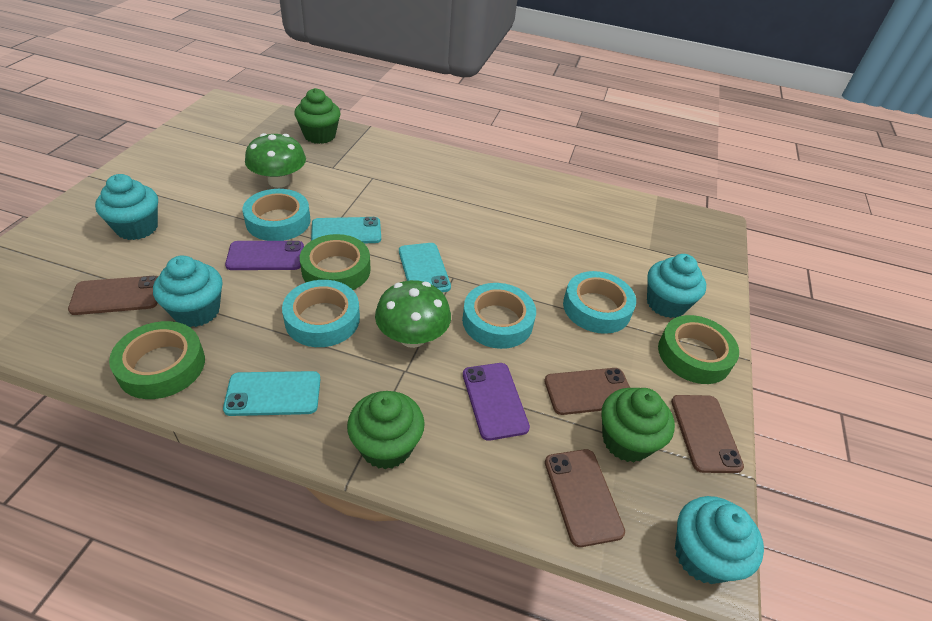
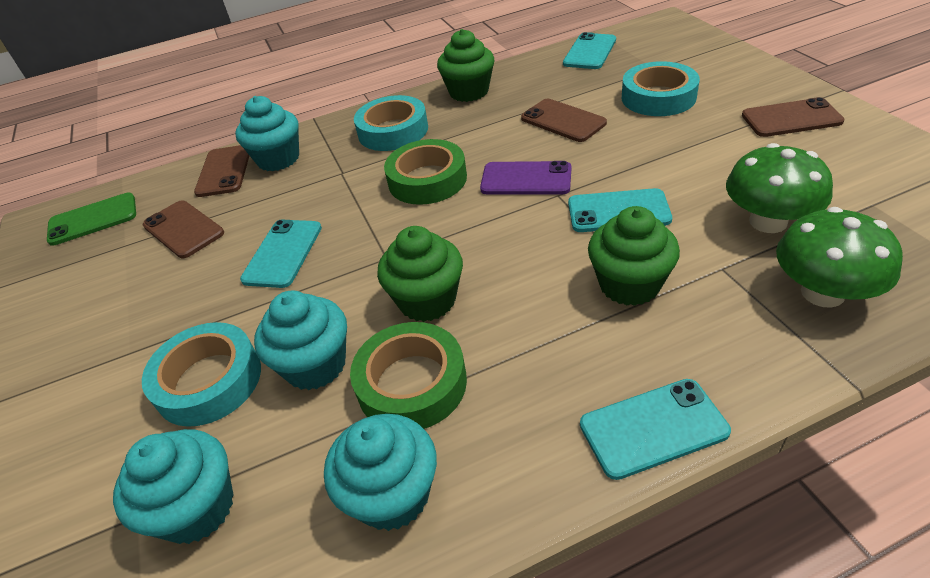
green phone: none = 0 -> [47,193,136,246] = 1
green tape: [109,321,205,399] [300,234,371,290] [658,315,739,384] = 3 -> [350,322,467,429] [384,139,467,205] = 2
purple phone: [225,241,304,270] [463,363,530,441] = 2 -> [480,161,571,195] = 1
turquoise phone: [223,371,321,416] [311,217,381,243] [399,243,451,292] = 3 -> [240,220,322,288] [563,32,616,69] [568,188,672,232] [580,379,731,480] = 4
turquoise tape: [242,189,311,241] [282,280,360,347] [462,283,536,349] [563,271,636,334] = 4 -> [142,322,261,427] [354,95,428,151] [622,61,700,116] = 3

